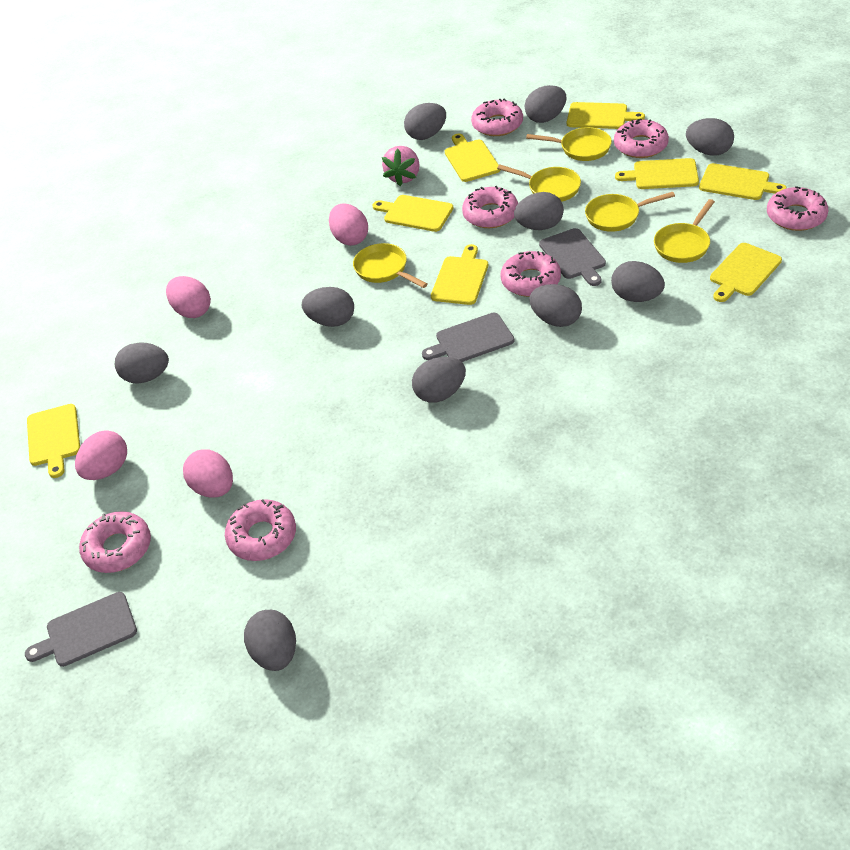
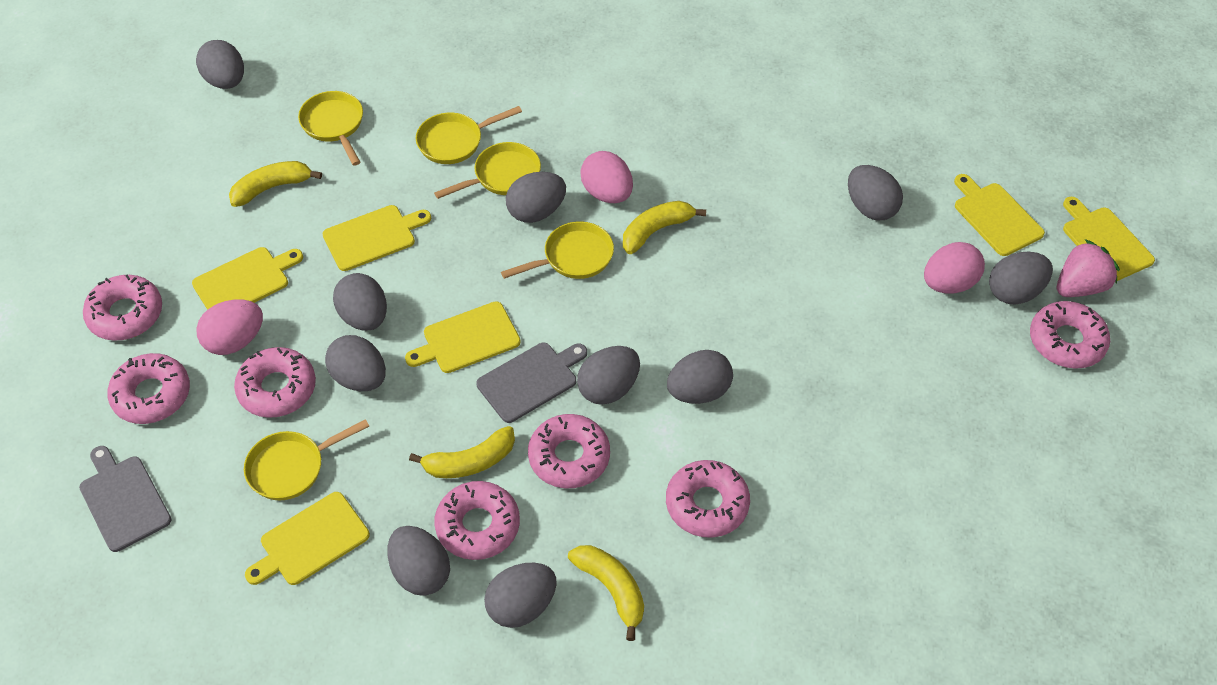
grey cutting board: [25,592,137,667] [422,313,514,362] [539,228,606,286] = 3 -> [79,446,172,552] [476,343,587,423] = 2
pink egg: [75,430,127,480] [166,276,211,318] [183,449,233,498] [329,204,368,246] = 4 -> [196,299,263,355] [580,151,633,203] [924,242,985,294] = 3
yellow banana: none = 0 -> [229,161,322,207] [409,426,515,478] [568,545,644,641] [623,201,706,254] = 4
yellow cutting board: [27,404,80,478] [372,195,453,232] [431,244,488,305] [445,134,500,182] [567,102,645,129] [615,158,699,189] [699,163,787,200] [710,243,782,302] = 8 -> [192,247,303,310] [245,492,370,585] [323,205,431,271] [405,301,521,373] [954,174,1045,256] [1063,197,1155,281] = 6

